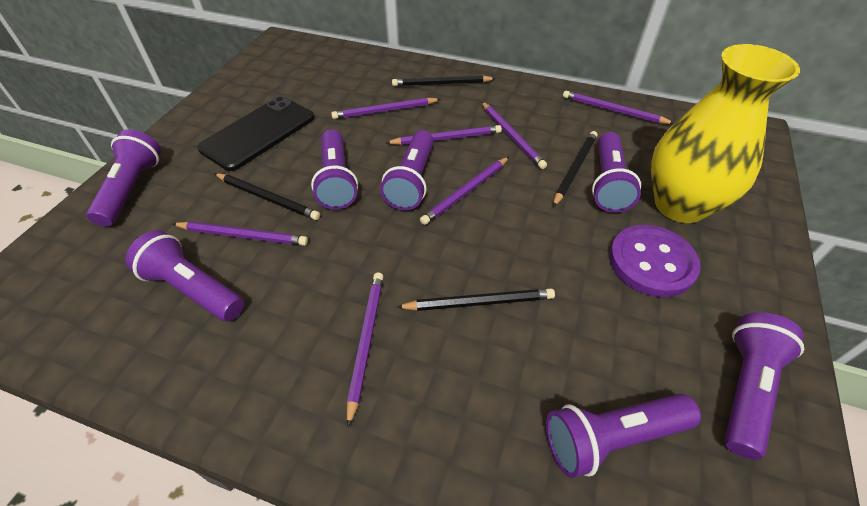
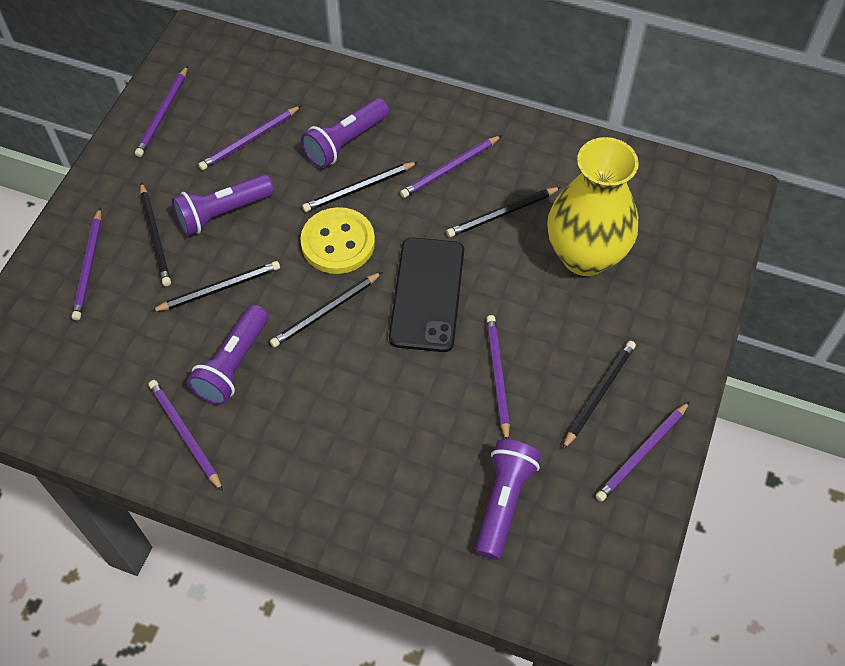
black pencil: [214,173,320,220] [392,76,496,86] [397,288,555,311] [553,131,598,207] = 4 -> [140,182,171,286] [151,261,280,312] [270,272,382,348] [302,162,418,212] [446,187,561,237] [562,341,636,450] = 6
purple button: [609,225,700,297] = 1 -> none = 0
purple flashlight: [87,129,161,227] [125,230,244,321] [311,129,358,210] [380,130,434,210] [546,394,701,478] [592,132,641,212] [724,312,804,460] = 7 -> [172,174,274,236] [187,305,269,405] [301,98,389,168] [475,439,541,560] = 4
yellow button: none = 0 -> [300,207,375,274] = 1

